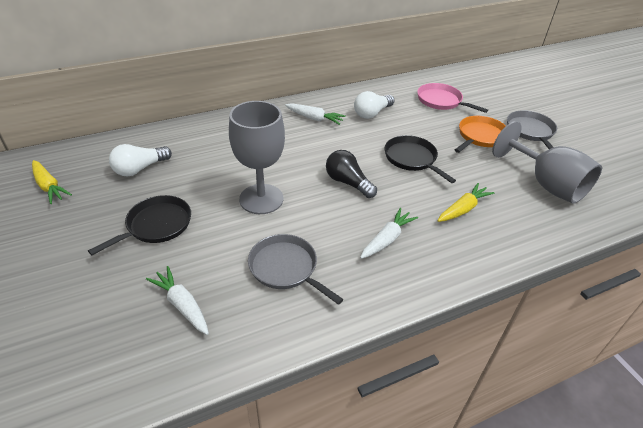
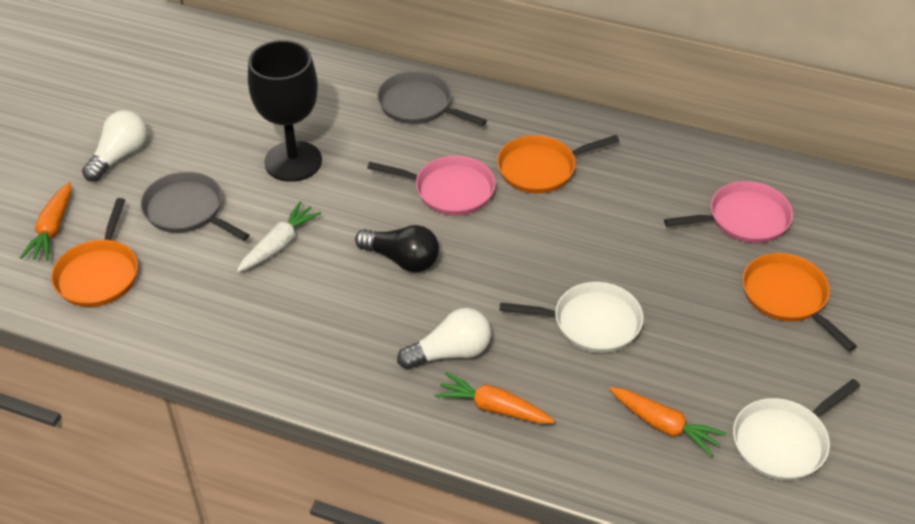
black goblet: none = 0 -> [248,40,322,182] = 1
black pan: [88,195,191,255] [385,135,456,183] = 2 -> none = 0
grey goblet: [229,101,285,214] [492,121,602,204] = 2 -> none = 0
orange carrot: none = 0 -> [20,182,71,261] [435,372,554,424] [609,387,726,457] = 3
orange pan: [455,116,506,153] = 1 -> [51,198,138,307] [497,135,619,194] [742,253,857,351] = 3
pink pan: [417,83,488,113] = 1 -> [367,156,495,216] [664,181,793,243] = 2
white carrot: [146,266,209,335] [285,103,346,125] [360,208,418,259] = 3 -> [237,201,322,272] = 1
white pan: none = 0 -> [500,282,644,353] [733,379,860,481] = 2
yellow carrot: [32,160,72,204] [437,183,495,222] = 2 -> none = 0

